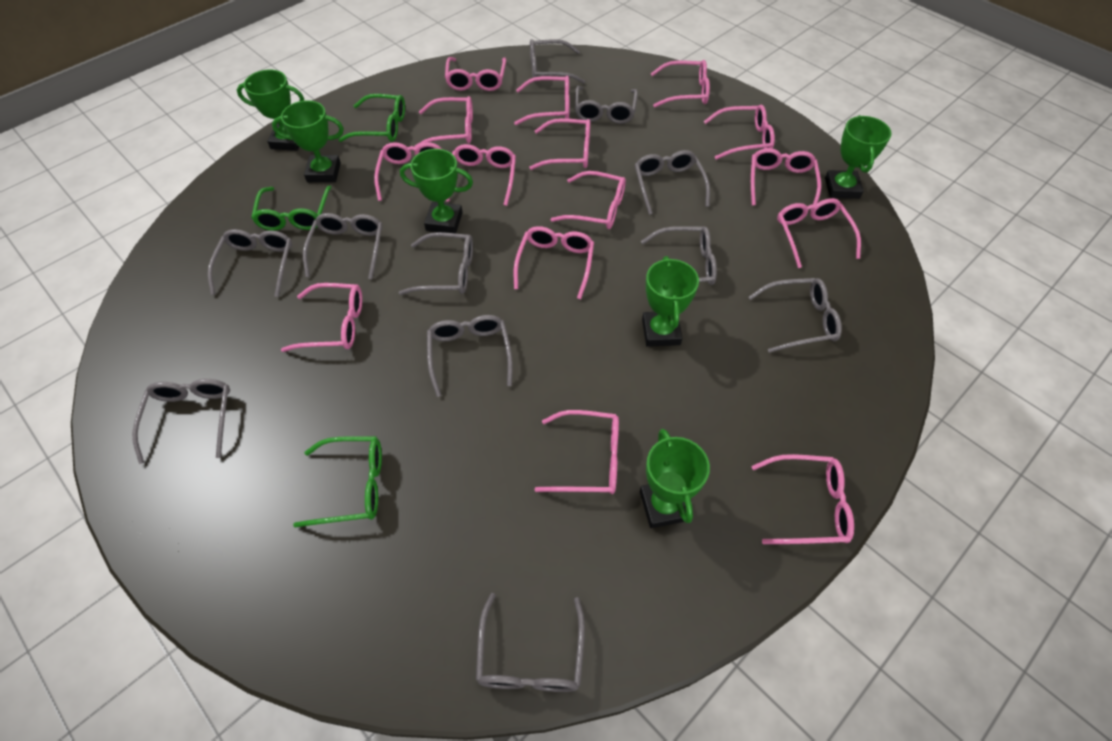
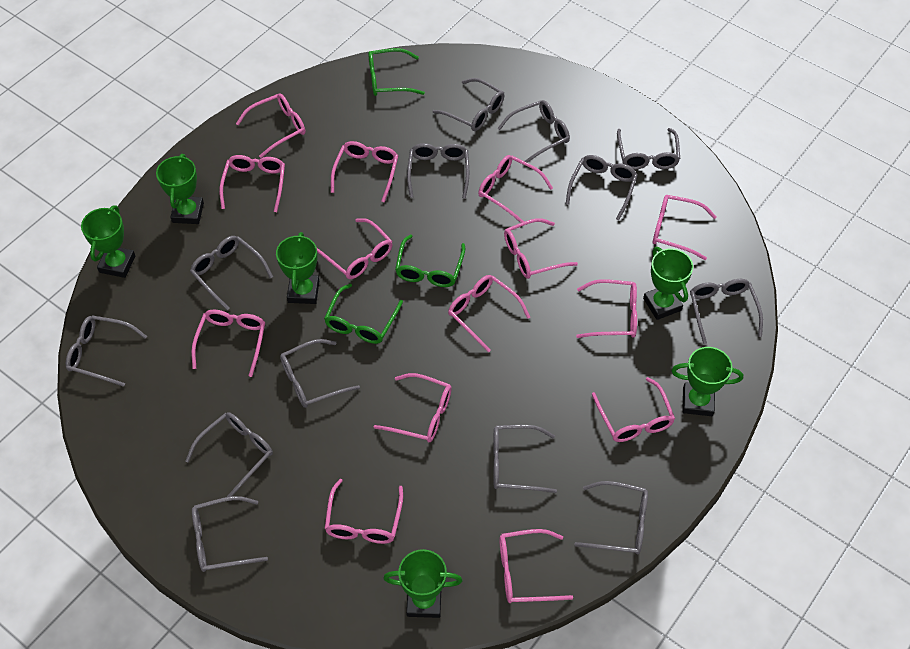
grey glasses: [132,379,230,464] [208,229,292,297] [303,213,382,279] [399,232,473,295] [427,315,513,397] [476,593,585,692] [530,39,585,84] [575,86,638,124] [635,150,710,215] [641,226,717,285] [749,278,842,353] = 11 -> [66,315,147,387] [186,412,273,497] [190,236,273,311] [192,496,268,572] [280,339,360,408] [407,143,469,199] [432,78,504,131] [493,425,557,493] [498,100,570,163] [566,155,638,220] [574,481,648,555] [617,128,680,170] [690,279,763,344] = 13
pink glasses: [281,283,362,352] [374,142,442,201] [414,96,473,147] [445,57,506,91] [446,144,516,206] [514,76,569,125] [514,226,594,299] [529,118,590,170] [534,410,619,494] [551,171,626,229] [651,60,710,108] [703,105,775,160] [751,148,821,206] [751,454,854,544] [777,198,861,268] = 15 -> [191,309,265,377] [219,155,285,212] [236,93,305,158] [317,218,393,279] [324,479,403,544] [331,141,398,203] [374,373,452,442] [448,275,530,352] [478,155,553,223] [499,529,573,603] [504,218,578,279] [576,279,637,338] [592,377,675,442] [653,195,717,260] = 14

